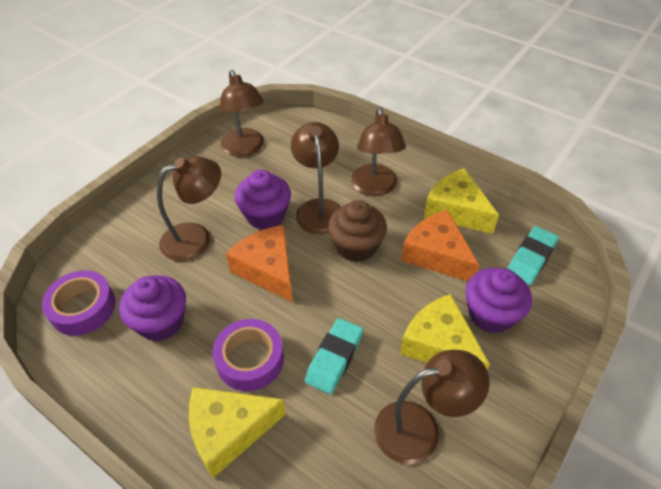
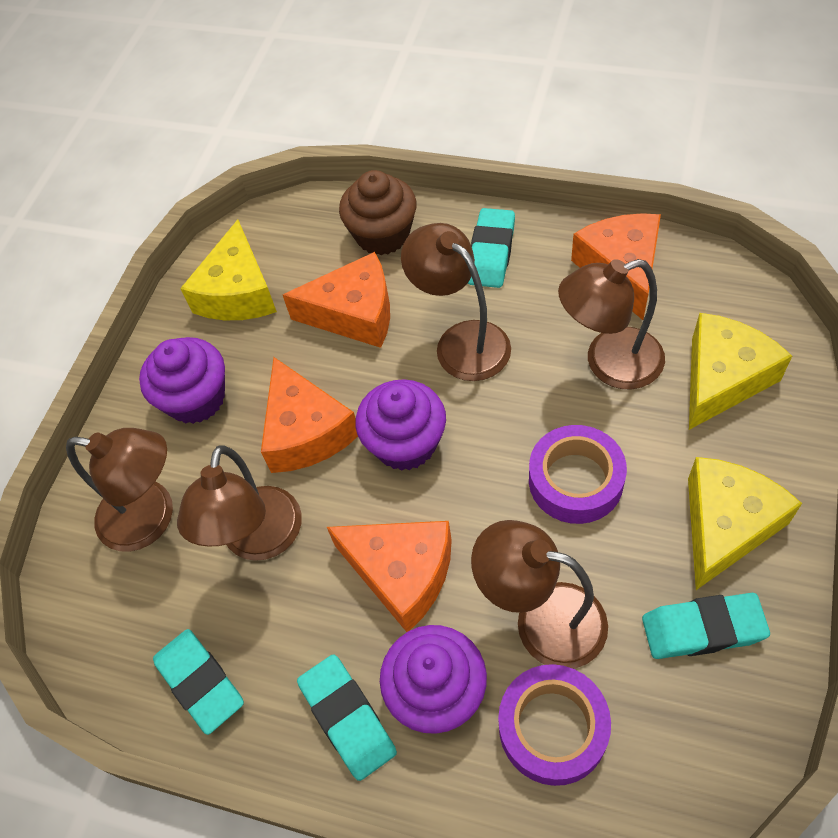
orange cheese: [226,225,293,303] [401,210,479,281] = 2 -> [261,357,358,473] [283,252,390,348] [327,521,452,632] [571,213,661,320] = 4
turquoise eraser: [305,318,363,394] [507,226,559,285] = 2 -> [153,629,244,735] [297,655,397,781] [468,208,515,288] [642,593,770,659] = 4

